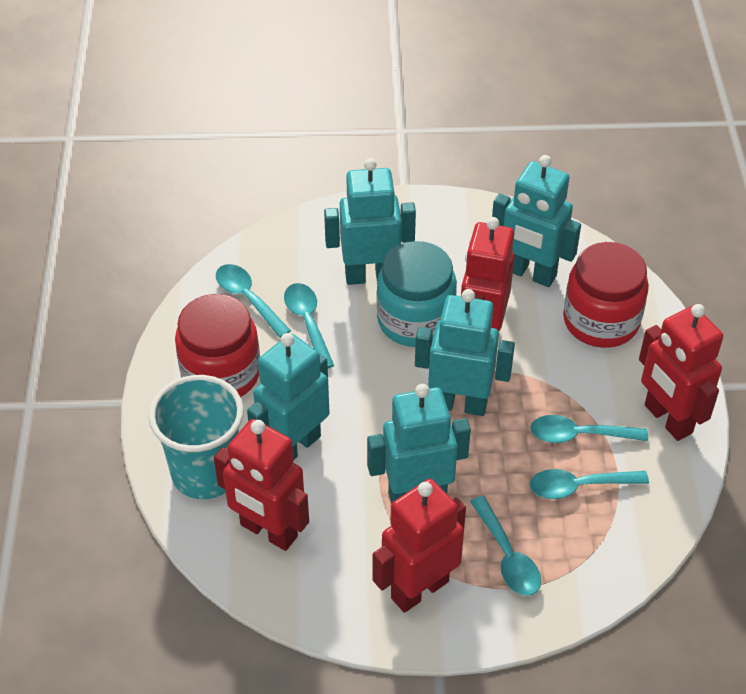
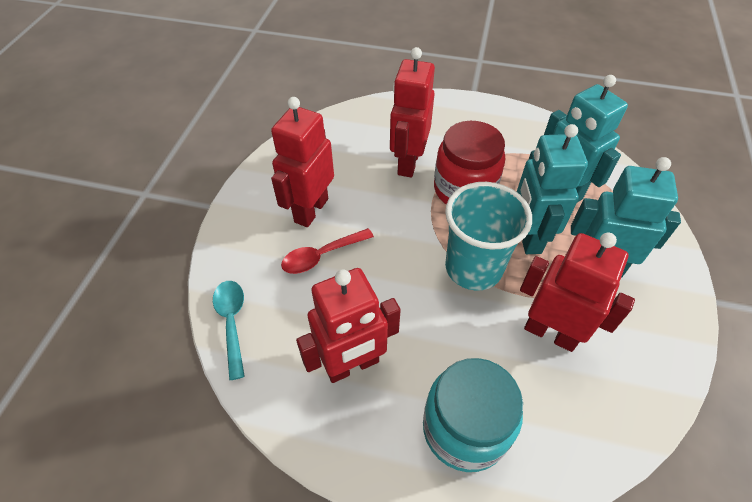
red jar: [175,294,260,397] [563,242,649,348] = 2 -> [434,121,505,204] = 1
red spoon: none = 0 -> [281,228,374,274] = 1
turquoise robot: [247,333,329,459] [324,158,416,285] [367,384,471,504] [415,289,515,416] [492,155,581,287] = 5 -> [517,124,588,254] [544,75,628,202] [571,157,681,277] = 3
turquoise spoon: [216,264,291,338] [284,283,334,368] [470,496,541,596] [530,415,648,443] [530,469,649,499] = 5 -> [213,281,245,380] = 1

